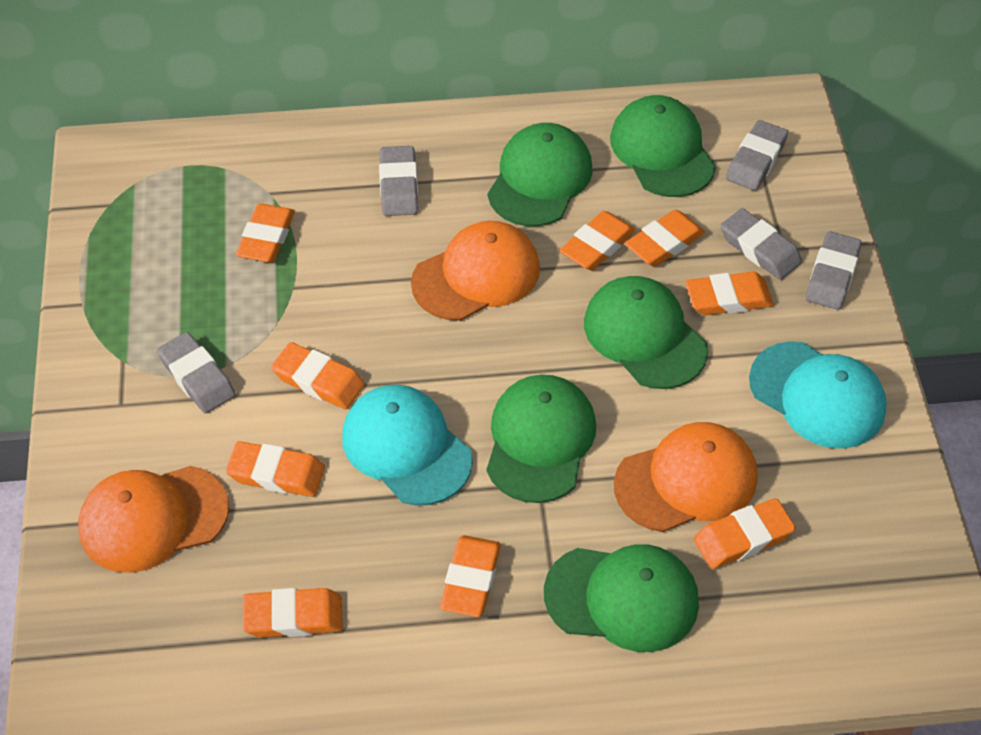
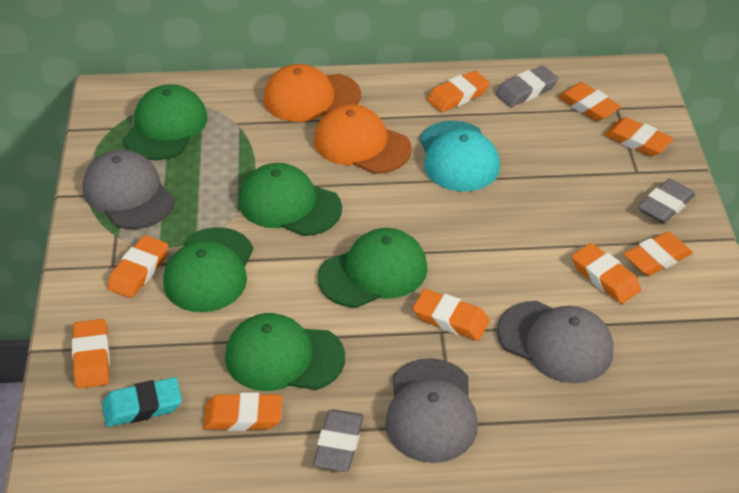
grey cap: none = 0 -> [82,150,175,229] [385,358,478,463] [497,301,613,383] = 3
grey eraser: [157,332,236,414] [379,146,418,216] [720,208,802,280] [726,120,788,191] [806,231,862,310] = 5 -> [313,409,364,472] [496,66,558,107] [638,179,695,223] = 3
orange cap: [78,466,229,573] [411,221,540,321] [614,422,757,532] = 3 -> [263,64,361,122] [314,104,412,174] = 2
turquoise cap: [342,385,473,506] [749,341,887,449] = 2 -> [420,121,500,192] = 1
turquoise eraser: none = 0 -> [102,377,182,427] = 1

